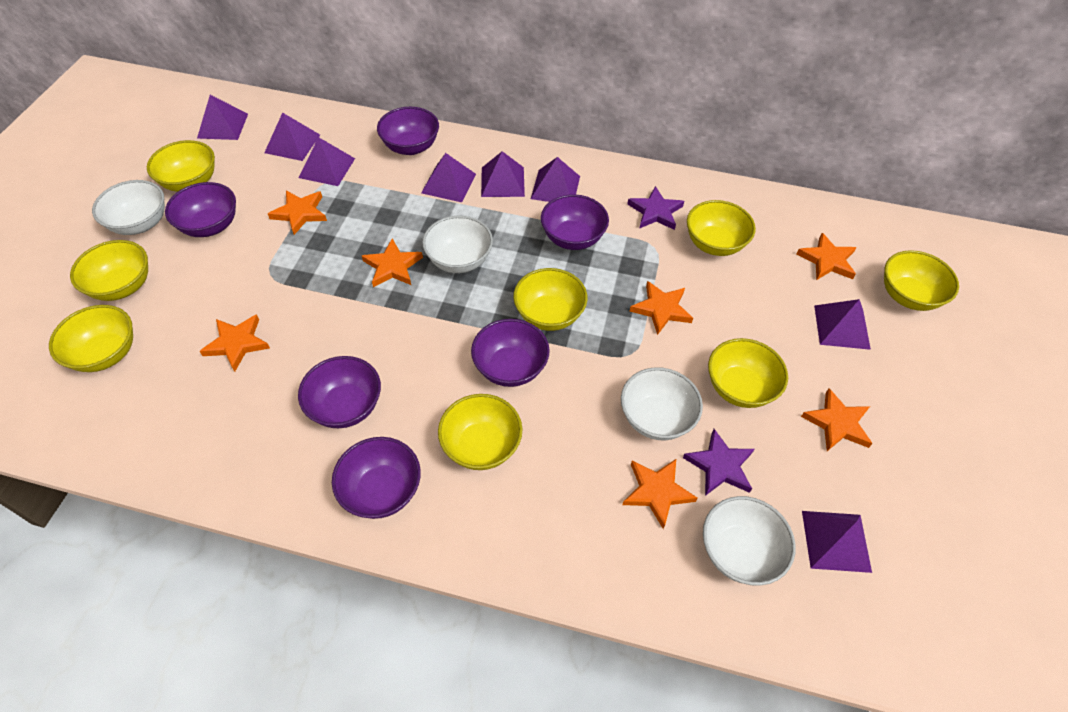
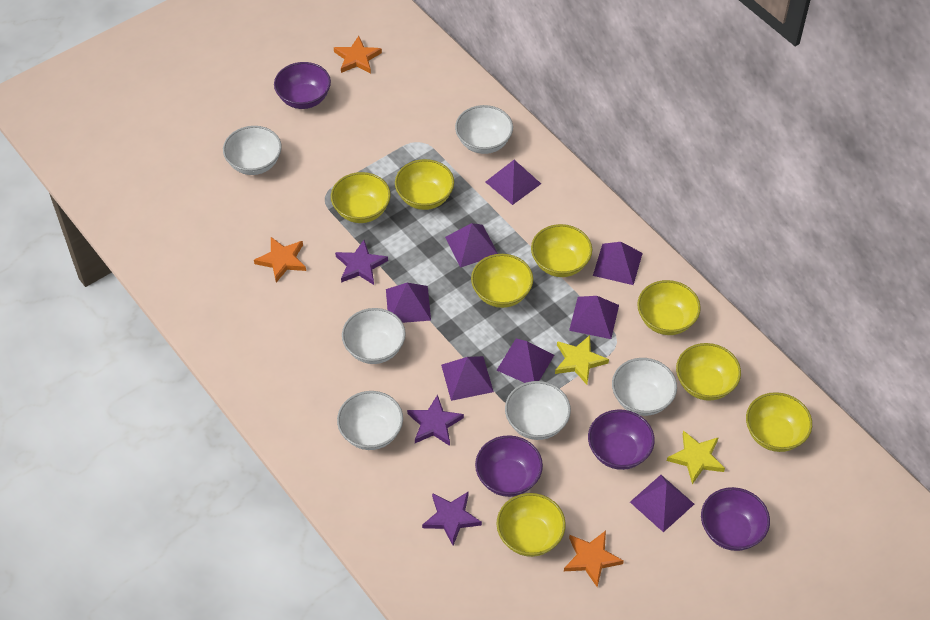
orange star: [199,314,270,372] [268,191,327,235] [362,238,423,287] [623,459,697,529] [630,281,693,335] [797,233,857,280] [801,389,873,451] = 7 -> [254,237,306,283] [334,36,382,73] [564,531,624,587] = 3
purple bowl: [165,182,236,237] [298,356,381,428] [332,437,421,519] [377,107,439,155] [471,319,550,387] [541,194,609,250] = 6 -> [274,62,331,109] [475,435,543,497] [588,410,655,470] [701,487,770,551] = 4
purple star: [627,186,684,230] [683,429,754,496] = 2 -> [335,240,388,285] [407,394,464,446] [422,492,482,545] = 3
white bowl: [92,180,165,235] [422,216,493,273] [621,367,703,440] [703,496,796,586] = 4 -> [223,126,282,175] [337,391,403,450] [342,308,406,364] [455,105,513,154] [505,381,571,440] [612,358,677,416] = 6
yellow star: none = 0 -> [555,335,609,385] [667,430,725,484] = 2

